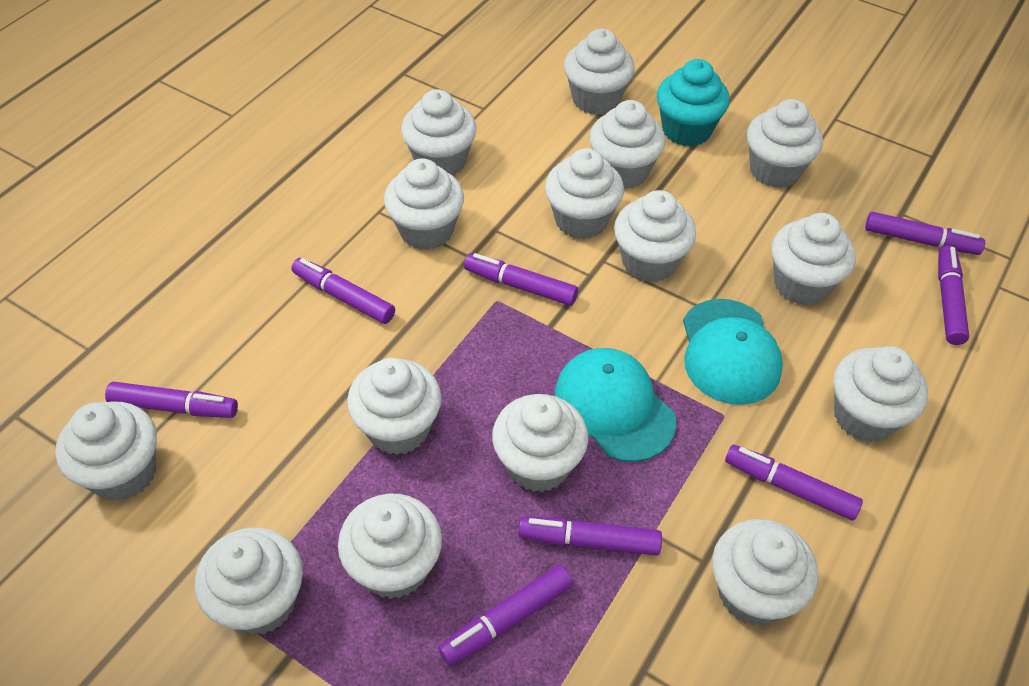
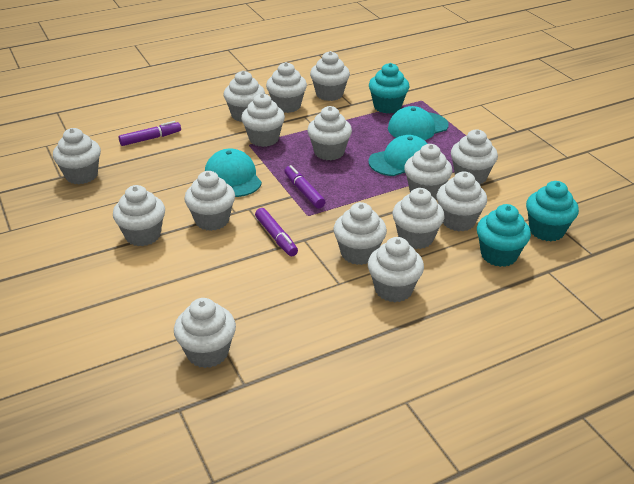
purple marker: [105,382,238,418] [292,258,395,324] [438,565,573,666] [464,253,578,306] [518,516,662,556] [725,445,863,521] [865,212,985,255] [938,245,969,345] = 8 -> [119,121,181,146] [255,208,298,256] [284,165,325,209] = 3
turquoise cap: [555,348,677,462] [683,299,783,405] = 2 -> [205,148,262,197] [368,135,428,176] [388,106,449,140] = 3
turquoise cupcake: [657,59,730,147] = 1 -> [369,63,409,114] [477,204,531,267] [526,181,579,241] = 3

